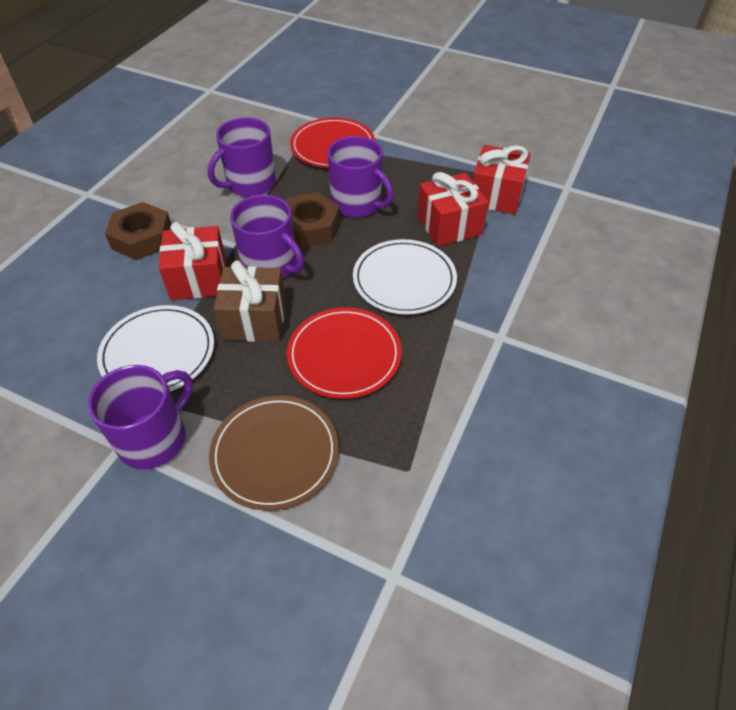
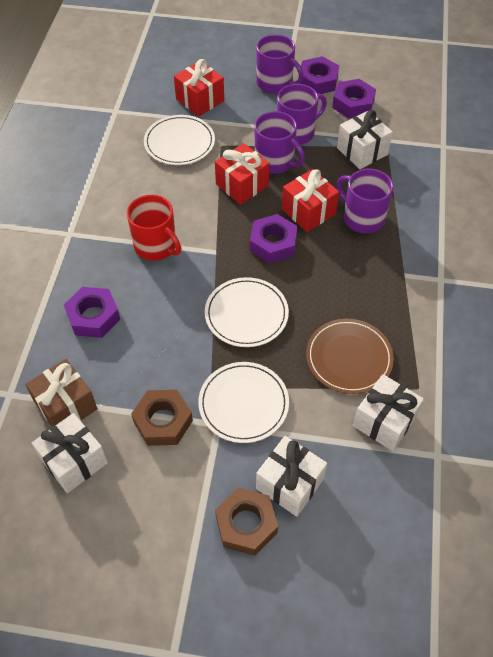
purple nut: none = 0 -> [64,287,120,338] [250,214,298,263] [300,57,339,94] [332,79,376,119] = 4
red mug: none = 0 -> [127,195,181,261] = 1
red plate: [287,308,402,399] [290,118,375,168] = 2 -> none = 0
white gift: none = 0 -> [32,413,108,493] [256,436,327,517] [337,110,393,169] [353,374,424,451] = 4
white plate: [97,305,214,392] [353,239,457,315] = 2 -> [144,115,215,165] [198,362,289,443] [205,277,289,347] = 3

